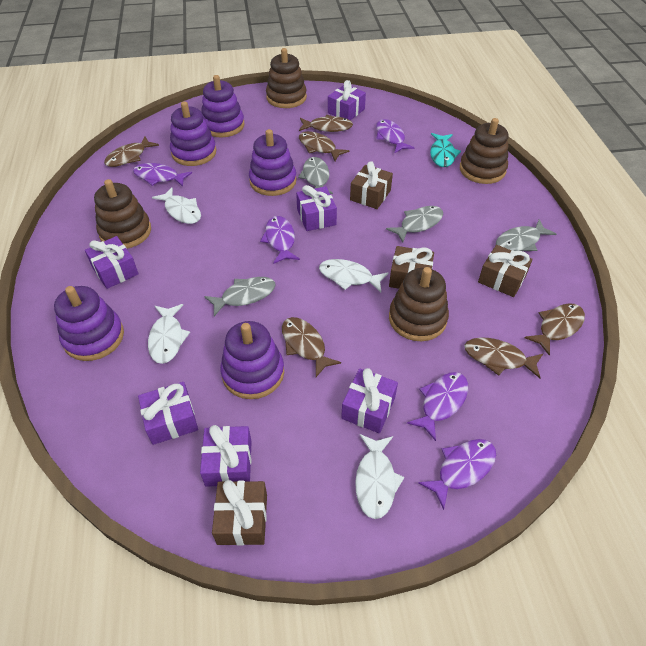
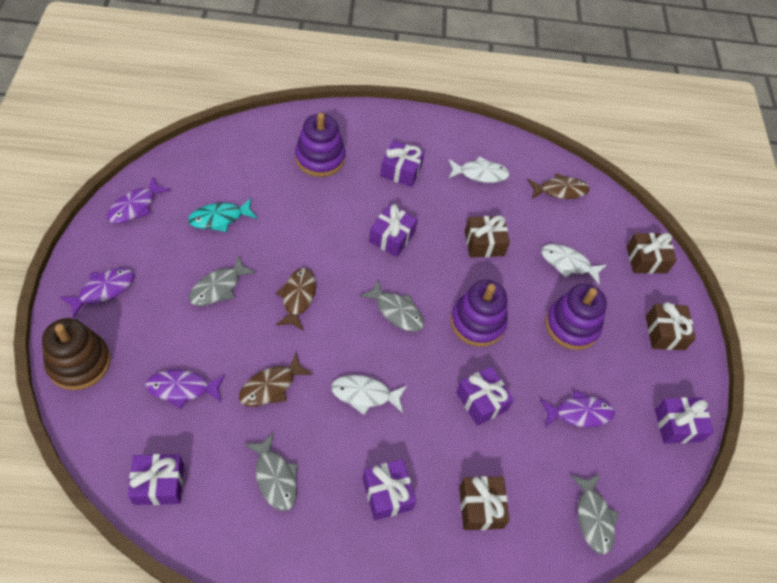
brown fish: [104,136,159,167] [282,317,341,377] [299,115,353,132] [299,131,349,161] [464,337,543,378] [524,303,585,356] = 6 -> [239,353,313,407] [276,268,316,331] [528,173,590,199] = 3
brown stacking toy: [94,179,151,248] [266,48,307,108] [389,267,449,341] [460,118,508,184] = 4 -> [42,318,111,390] = 1
purple fish: [133,163,192,187] [260,216,300,264] [376,119,415,153] [407,372,468,441] [418,439,496,510] = 5 -> [60,268,134,318] [107,177,170,223] [146,370,225,409] [540,390,615,427] = 4
purple stacking toy: [54,286,124,361] [170,101,216,166] [201,75,245,138] [220,321,284,399] [249,129,297,196] = 5 -> [295,113,345,177] [450,280,508,347] [545,284,607,350] = 3
white fish: [148,304,190,364] [152,187,201,224] [319,259,388,292] [355,434,404,519] = 4 -> [331,375,407,415] [448,157,510,183] [541,244,606,285] = 3

